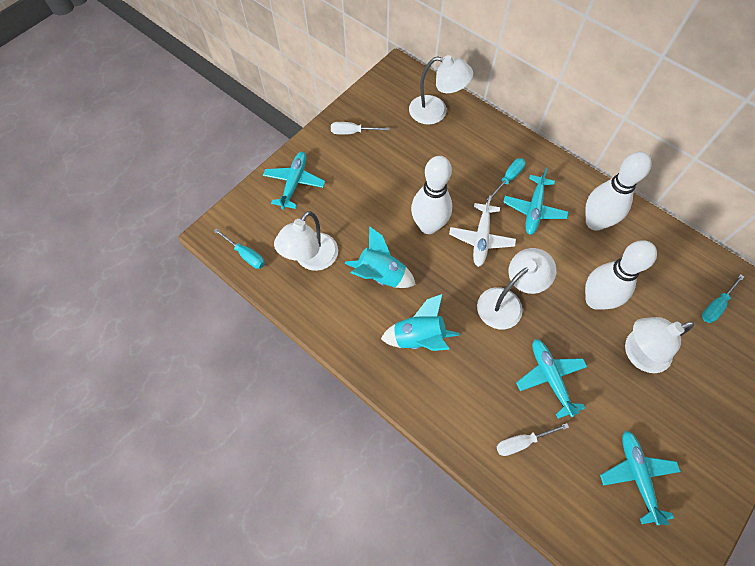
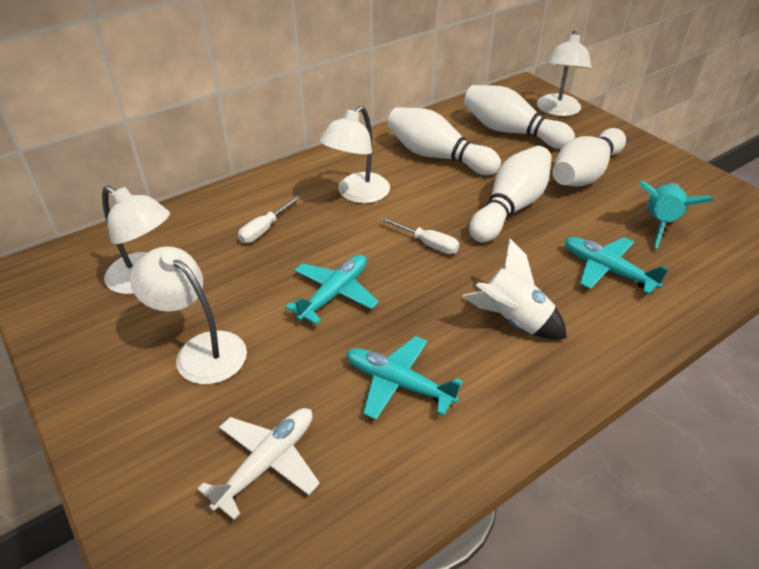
turquoise plane: [263,152,325,210] [503,168,569,235] [516,339,587,419] [600,430,681,525] = 4 -> [285,255,379,324] [346,336,463,420] [565,237,669,294] = 3
turquoise rocket: [344,226,416,288] [381,294,460,351] = 2 -> [639,181,714,248] = 1
turquoise screwdriver: [214,228,265,269] [487,158,526,201] [702,274,744,323] = 3 -> none = 0
white bowling pin: [411,156,452,234] [585,152,652,231] [585,240,657,310] = 3 -> [387,107,501,175] [464,85,575,149] [469,146,552,242] [552,128,626,186] = 4
white rocket: none = 0 -> [462,239,567,339] = 1

